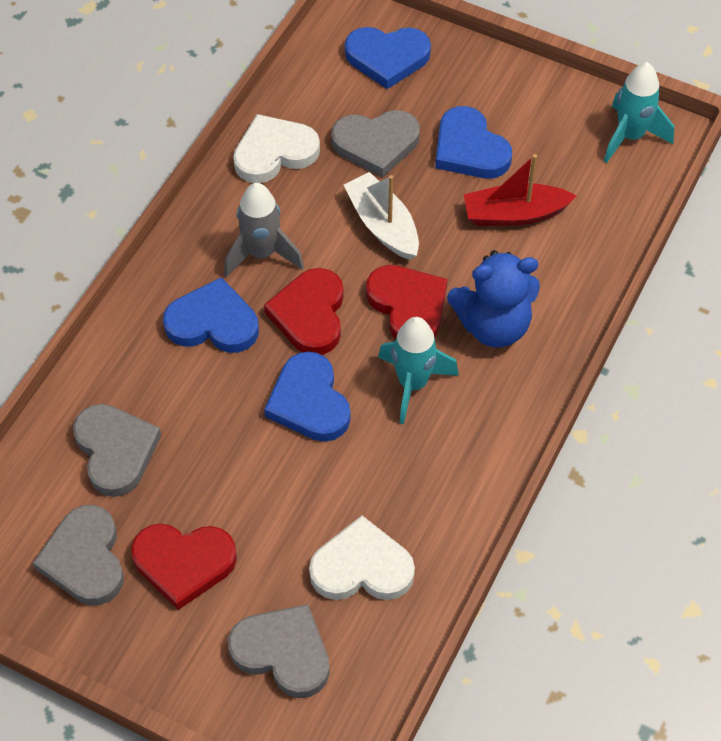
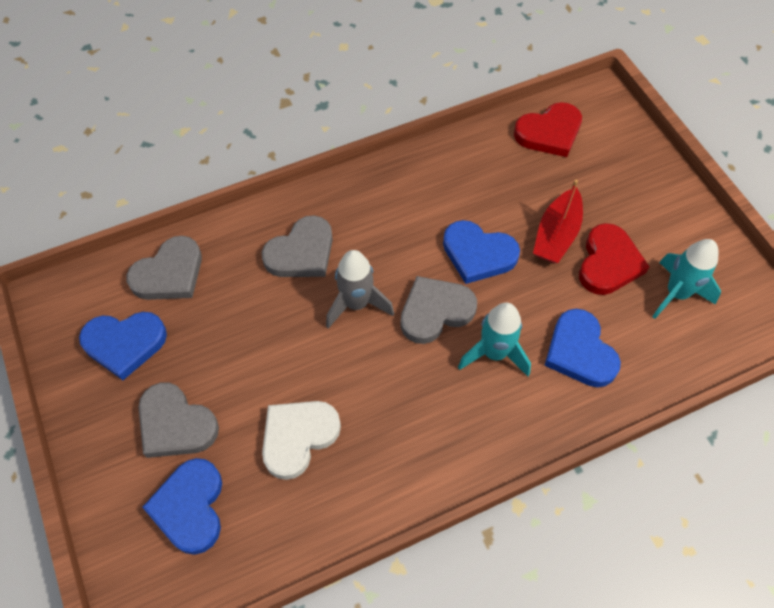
blue teddy bear: [447,250,540,347] = 1 -> none = 0
red heart: [131,524,237,610] [264,268,344,355] [366,265,448,339] = 3 -> [514,102,582,157] [579,223,650,295] = 2
white boat: [344,172,419,260] = 1 -> none = 0
white heart: [233,114,320,183] [309,516,415,600] = 2 -> [262,401,341,480] = 1

